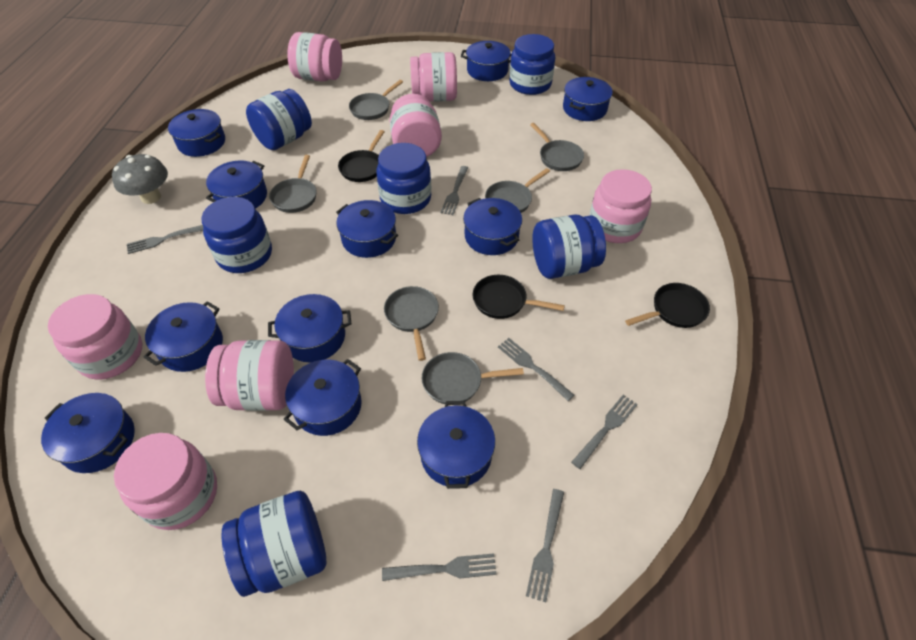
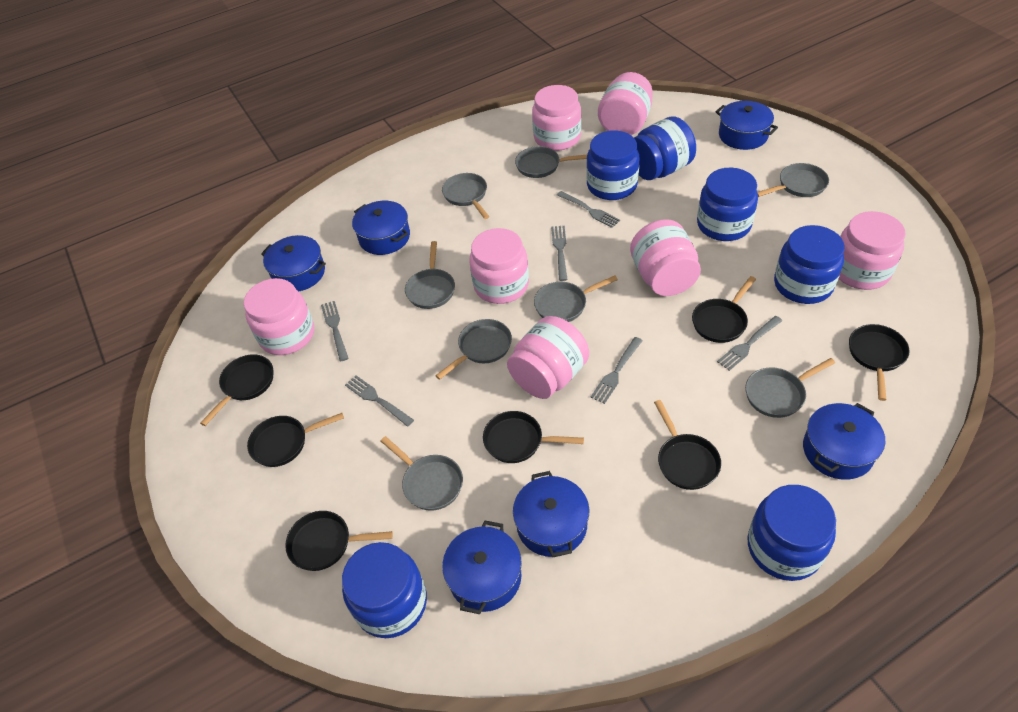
black pan: [338,130,385,182] [473,275,565,319] [625,283,710,328] = 3 -> [200,354,273,426] [247,413,344,467] [285,511,393,571] [483,411,584,463] [654,400,721,490] [692,276,756,343] [849,324,910,401] = 7
blue pot: [41,393,135,473] [143,301,223,372] [168,109,225,157] [206,160,267,209] [268,294,351,363] [283,359,362,436] [336,200,398,258] [417,401,495,489] [461,41,511,81] [463,198,522,255] [563,77,613,121] = 11 -> [261,235,326,292] [352,201,410,255] [442,520,522,614] [513,471,589,557] [716,101,778,150] [803,403,885,480] = 6
grey mushroom: [112,154,168,204] = 1 -> none = 0
grey pan: [269,155,317,213] [349,80,403,120] [384,286,439,361] [422,352,524,404] [485,168,550,213] [530,123,584,171] = 6 -> [381,436,463,511] [405,241,455,309] [435,319,512,380] [442,173,490,219] [515,146,587,178] [534,275,618,322] [745,358,835,418] [757,163,829,197] = 8

